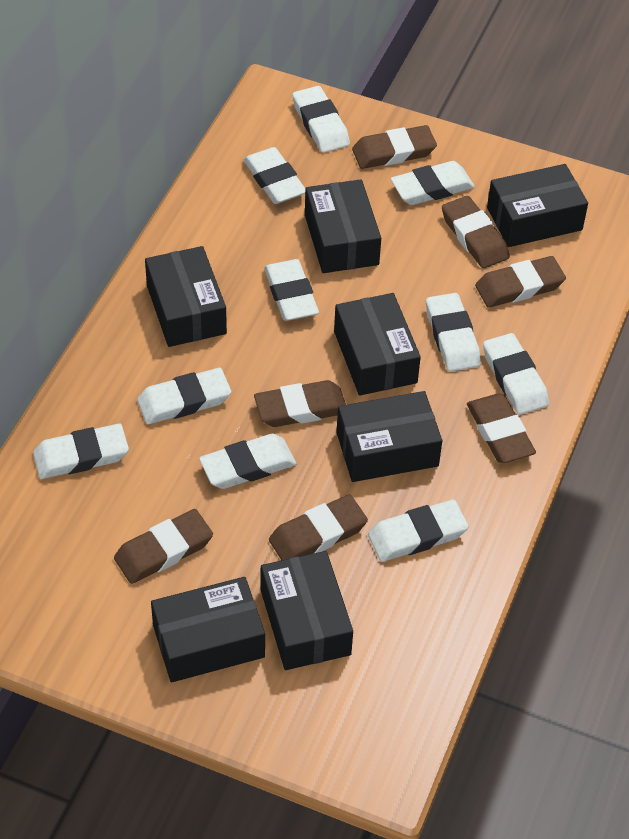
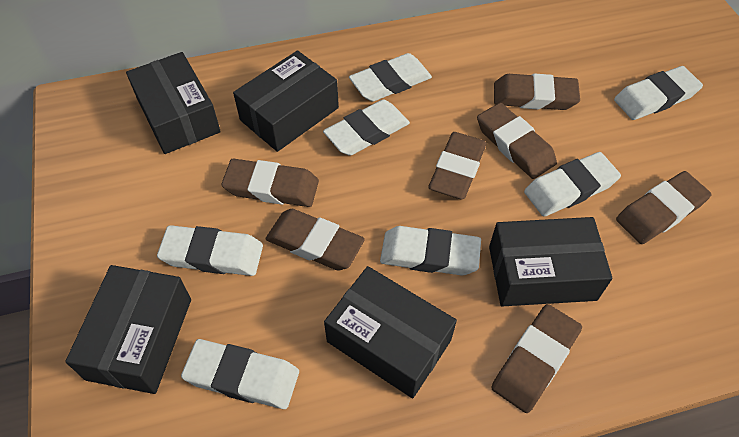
black box: [145,246,227,347] [151,577,265,682] [261,551,353,670] [305,179,381,273] [334,293,421,396] [336,391,442,482] [487,164,588,247] = 7 -> [65,265,191,394] [126,52,221,154] [233,50,339,152] [324,266,457,398] [489,217,612,306] = 5
white eraser: [33,424,129,479] [137,368,231,424] [199,434,296,489] [243,147,305,204] [264,259,319,321] [292,86,350,153] [368,499,469,562] [391,161,475,205] [426,293,481,372] [483,333,549,415] = 10 -> [157,225,263,276] [181,339,299,409] [323,99,410,156] [349,53,432,102] [380,226,481,276] [524,152,621,217] [614,66,703,120] = 7

